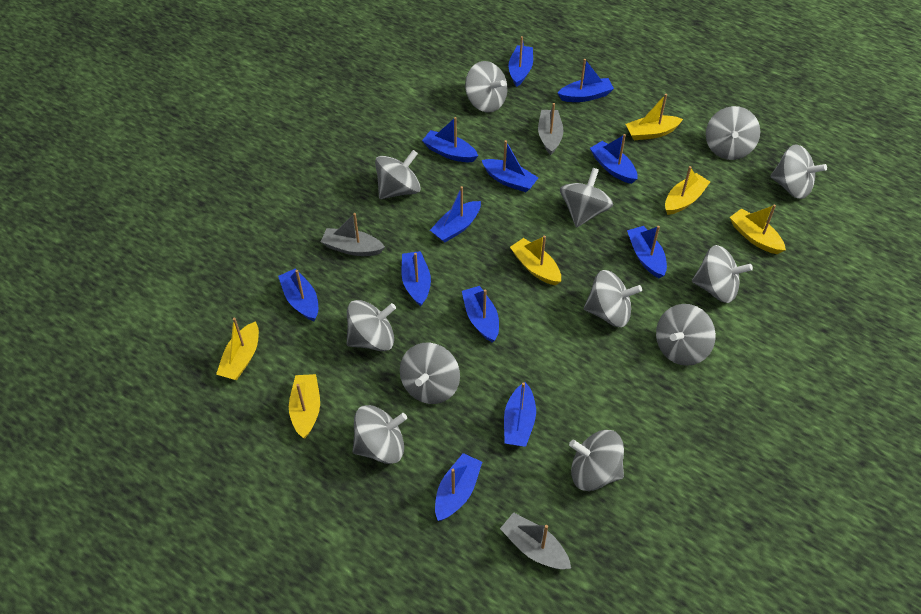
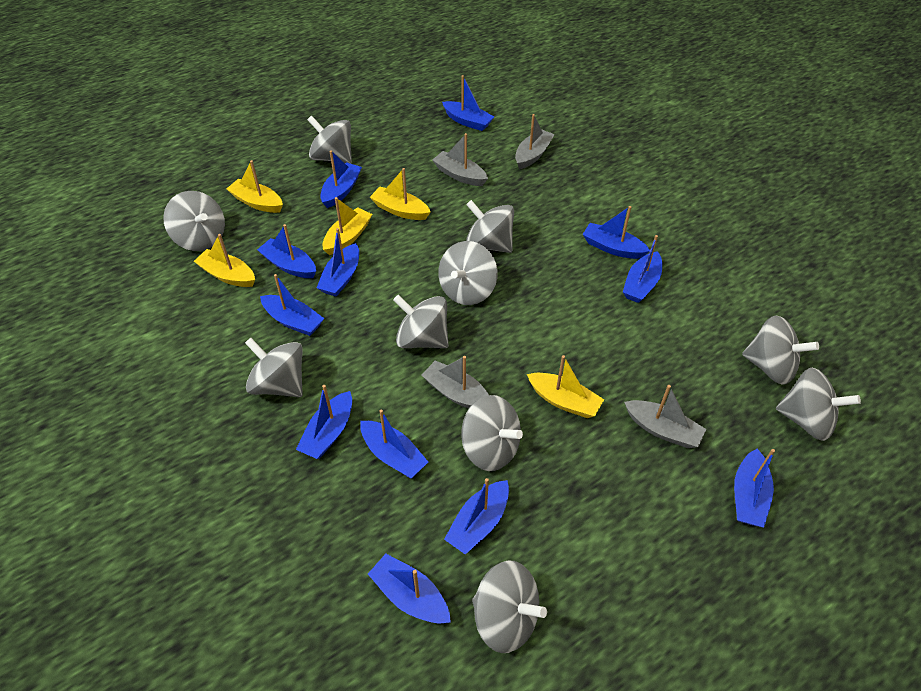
grey boat: [321,213,385,256] [500,512,571,569] [538,103,564,155] = 3 -> [422,356,489,408] [433,133,488,186] [515,114,555,170] [624,385,706,448] = 4
grey spinning top: [346,300,396,351] [353,405,407,464] [375,150,421,199] [400,343,460,404] [465,61,507,113] [560,168,613,227] [569,430,624,491] [584,270,642,327] [656,304,716,366] [692,245,753,303] [706,106,760,160] [770,145,827,199] = 12 -> [163,191,225,251] [245,338,303,397] [307,115,352,164] [393,295,449,348] [438,241,498,305] [461,395,523,471] [466,200,514,253] [472,560,547,653] [742,316,819,385] [776,368,861,441] = 10
yellow boat: [216,318,259,380] [289,374,320,438] [510,236,561,285] [626,94,683,140] [665,166,710,215] [730,205,786,254] = 6 -> [194,234,255,287] [227,160,283,213] [322,197,373,255] [370,168,431,220] [527,355,604,418] = 5

